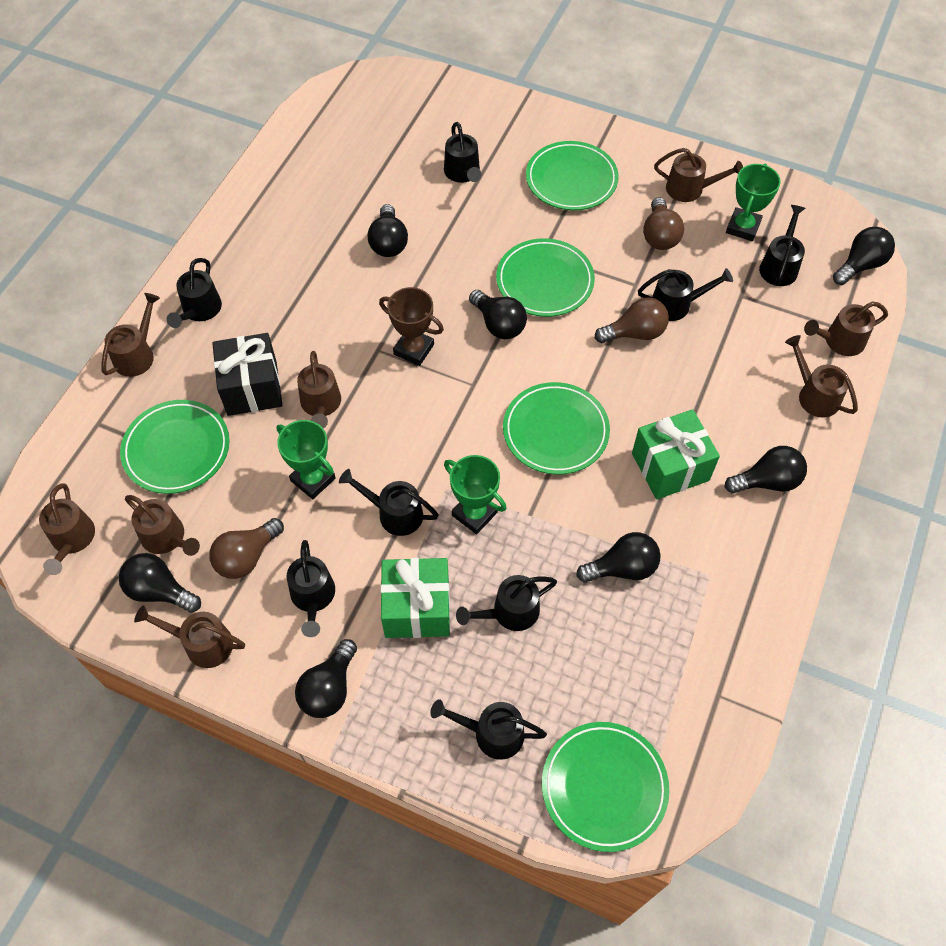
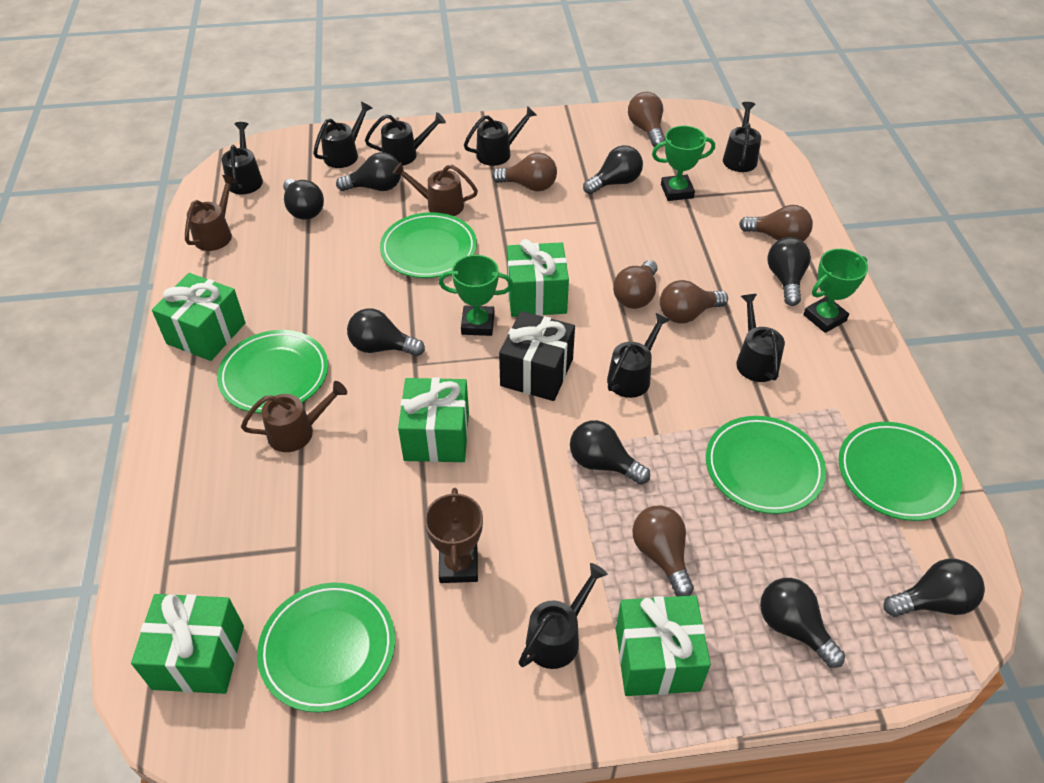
black light bulb: [119,553,201,613] [295,639,357,718] [368,204,408,257] [469,290,527,339] [576,532,661,583] [725,446,807,494] [833,227,895,285] = 7 -> [283,179,324,220] [336,152,401,191] [347,308,425,356] [570,420,650,484] [583,145,643,194] [760,578,845,668] [768,237,811,306] [883,559,985,617] = 8
brown light bulb: [209,518,284,579] [595,297,669,343] [643,197,684,250] = 3 -> [492,153,557,192] [613,260,657,309] [628,92,665,147] [632,506,694,596] [660,280,728,324] [739,205,813,241] = 6
brown watering can: [39,483,95,575] [101,293,160,377] [125,495,200,556] [134,605,245,668] [297,351,341,428] [654,148,743,202] [785,335,858,418] [804,301,888,356] = 8 -> [185,175,237,251] [241,381,347,452] [392,162,478,216] = 3
green gift: [380,558,450,638] [632,409,720,499] = 2 -> [131,594,244,694] [152,273,245,361] [398,377,469,462] [507,239,569,317] [616,595,711,696] = 5

